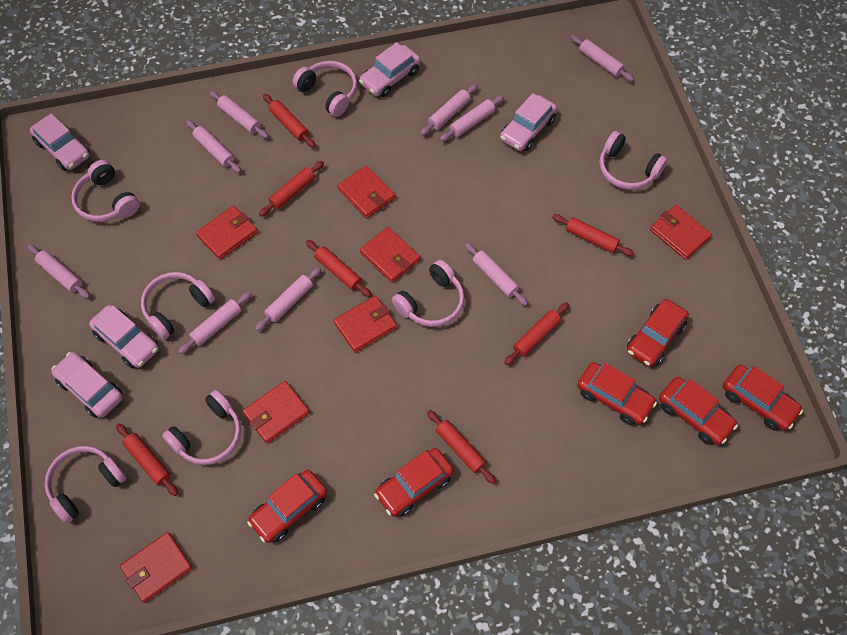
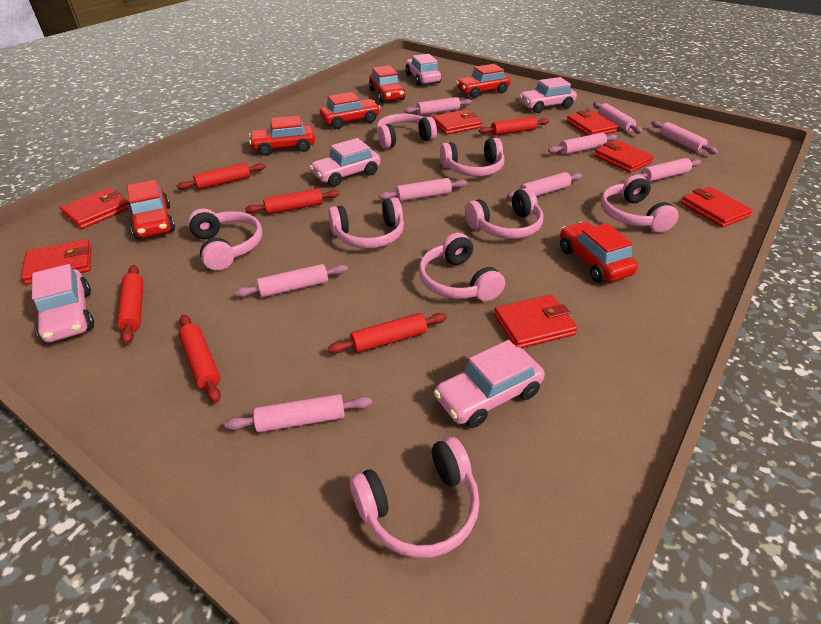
pink headphones: [44,446,126,524] [71,160,140,222] [141,272,215,340] [162,390,241,465] [292,61,358,117] [392,260,465,327] [599,131,668,190] = 7 -> [188,208,262,271] [328,197,404,249] [350,437,480,558] [376,113,437,149] [419,233,505,301] [440,138,504,177] [465,188,543,239] [601,175,678,232] = 8
red rolling pin: [116,423,178,496] [259,161,324,217] [263,94,315,148] [306,240,371,297] [427,410,496,484] [504,302,569,365] [552,214,634,256] = 7 -> [117,265,144,344] [176,163,265,190] [178,315,221,403] [245,189,339,214] [328,313,447,354] [479,116,549,136] = 6

